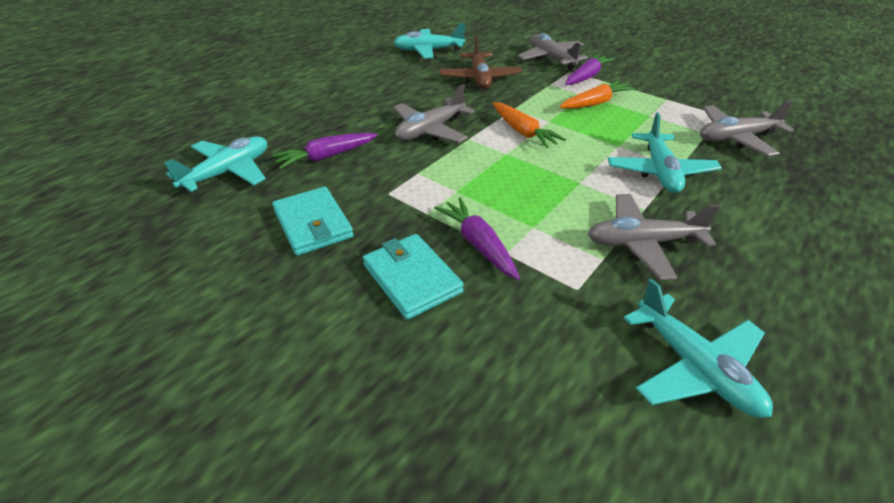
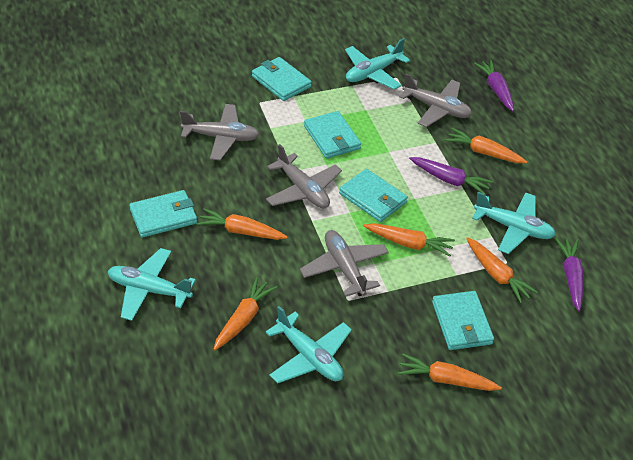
brown plane: [439,35,522,89] = 1 -> none = 0
orange carrot: [493,102,566,148] [559,80,635,109] = 2 -> [196,208,288,240] [214,277,277,350] [364,223,455,257] [398,354,502,391] [445,128,527,163] [466,237,538,303] = 6
turquoise wallet: [272,187,354,256] [363,234,464,320] = 2 -> [129,190,197,238] [252,57,312,101] [304,111,361,159] [339,169,408,222] [432,291,494,350] = 5

